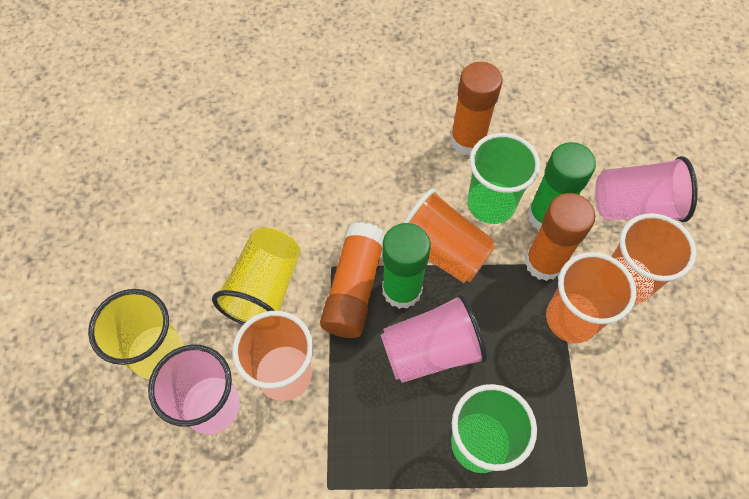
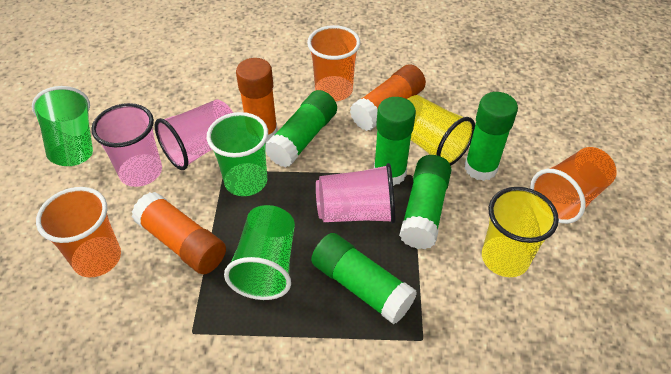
green cup: [451,384,537,473] [467,133,540,224] = 2 -> [32,86,93,166] [207,112,268,196] [224,205,295,300] = 3
green glue stick: [382,223,431,309] [527,142,596,231] = 2 -> [265,90,337,167] [311,233,417,324] [374,97,416,186] [399,155,451,249] [464,92,518,181] = 5
orange cup: [232,311,313,401] [403,189,496,283] [546,252,636,343] [611,213,696,304] = 4 -> [36,187,121,277] [307,25,360,101] [530,147,616,224] = 3

